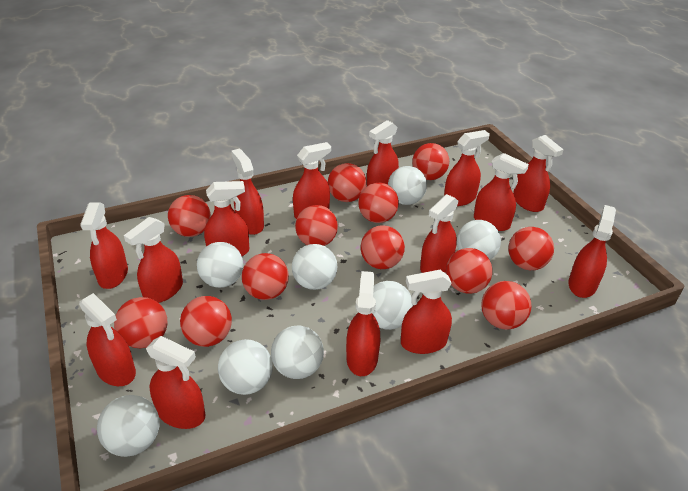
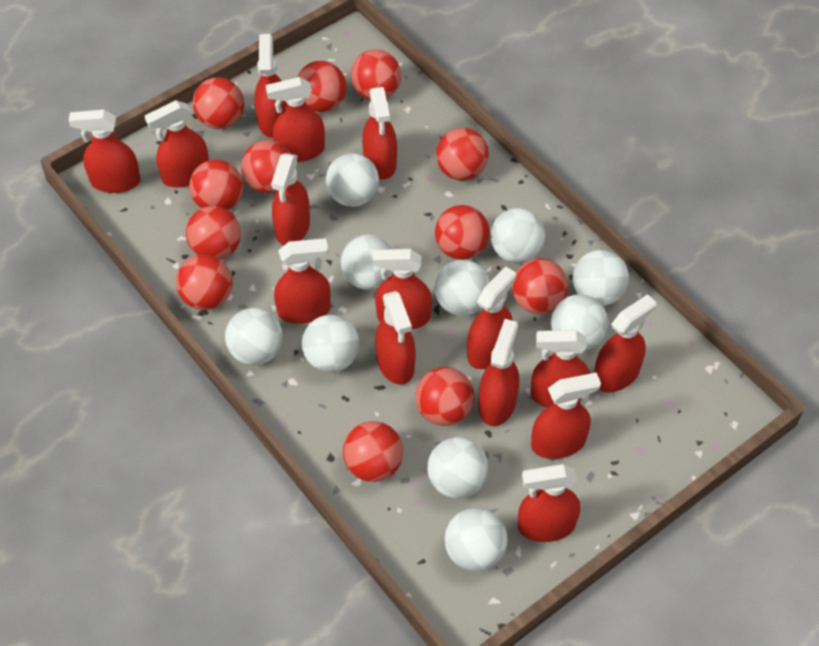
white ball: [97,395,160,457] [197,242,243,288] [218,339,273,395] [271,326,324,379] [292,244,338,290] [372,281,413,330] [388,166,427,205] [457,220,501,260] = 8 -> [225,308,283,365] [302,315,359,372] [326,153,379,207] [341,235,393,290] [427,437,488,499] [434,260,490,316] [445,508,507,571] [490,208,545,263] [551,295,608,351] [573,250,629,306] = 10

